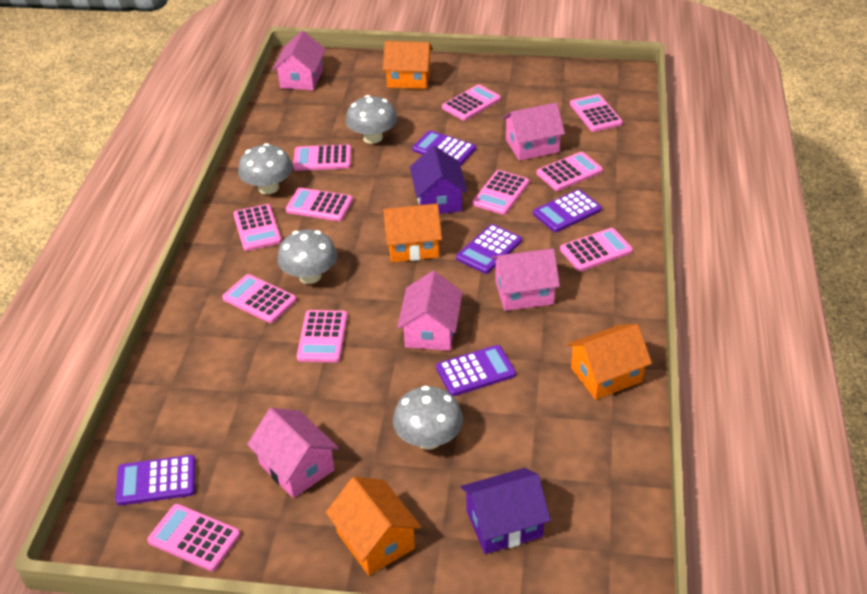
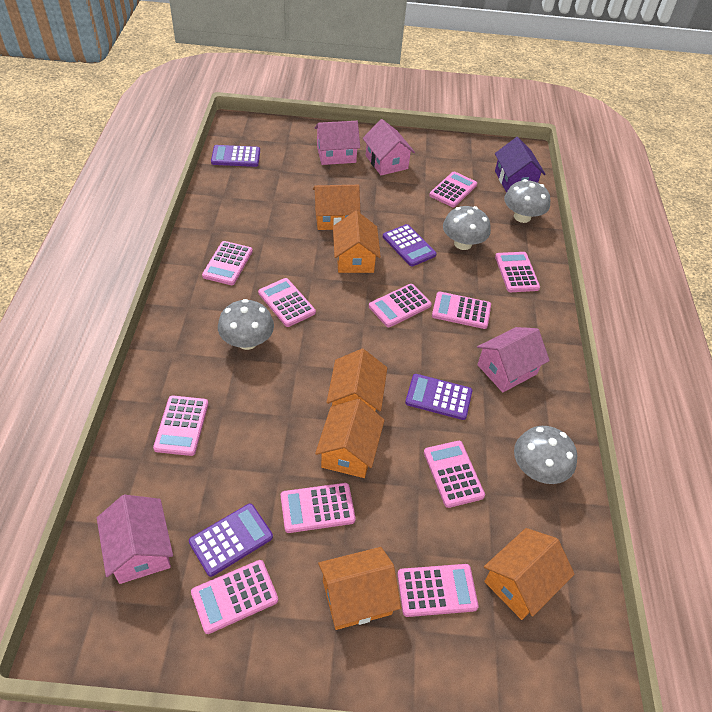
orange house: [326,477,422,575] [382,204,442,262] [383,41,433,89] [567,324,652,400] = 4 -> [313,185,360,230] [315,399,385,478] [318,547,401,630] [326,349,387,412] [333,211,381,273] [484,528,575,620] = 6
pink house: [247,408,339,498] [272,31,326,90] [397,271,463,351] [492,248,560,311] [502,103,565,161] = 5 -> [97,495,173,584] [315,121,360,165] [363,119,415,175] [477,327,550,392] = 4
purple calculator: [115,455,196,505] [412,130,476,166] [436,345,516,396] [456,224,522,274] [533,189,602,232] = 5 -> [189,504,273,577] [211,145,260,167] [383,224,437,266] [405,374,472,420] = 4
purple house: [410,146,467,214] [461,468,551,554] = 2 -> [495,137,546,193] = 1

